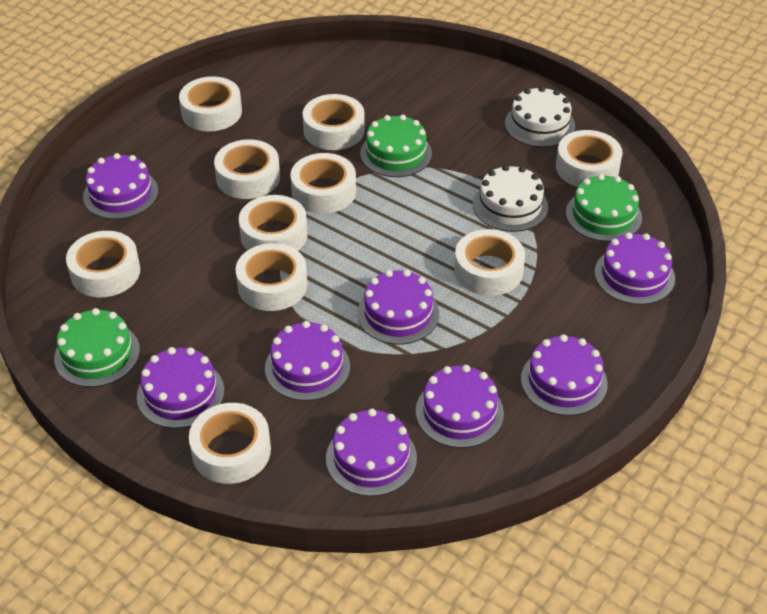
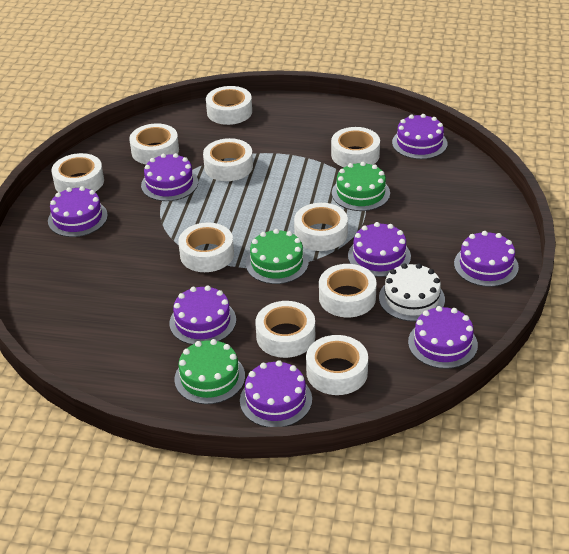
white cake: [473,165,548,232] [505,86,575,147] = 2 -> [379,263,445,321] = 1

